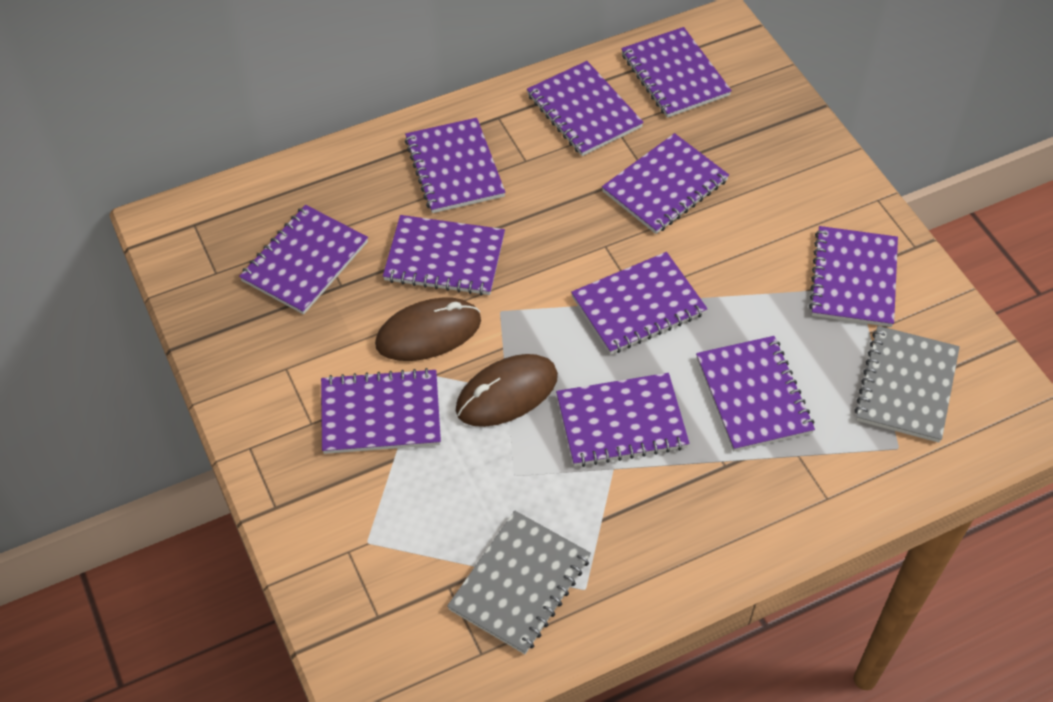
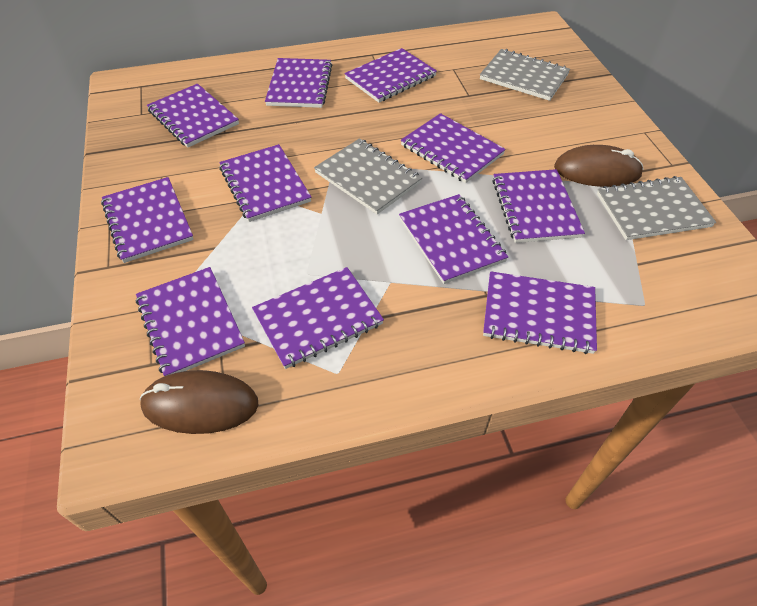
grey notebook: [447,511,591,654] [854,326,960,443] = 2 -> [314,138,422,214] [480,49,570,101] [597,176,716,240] = 3

